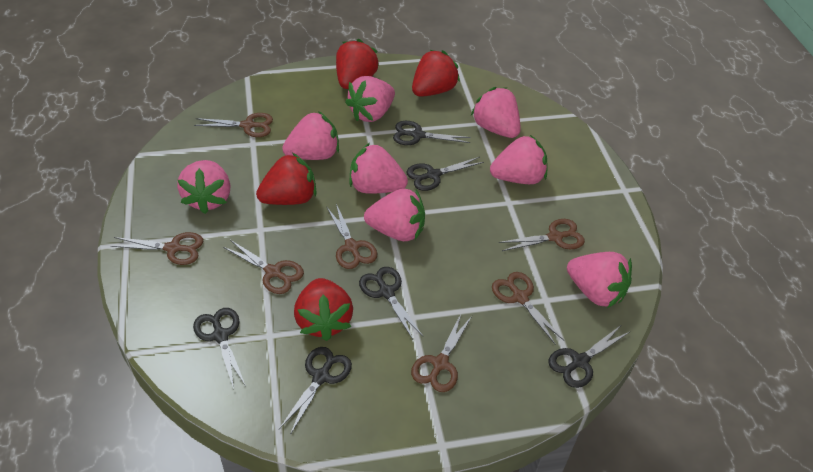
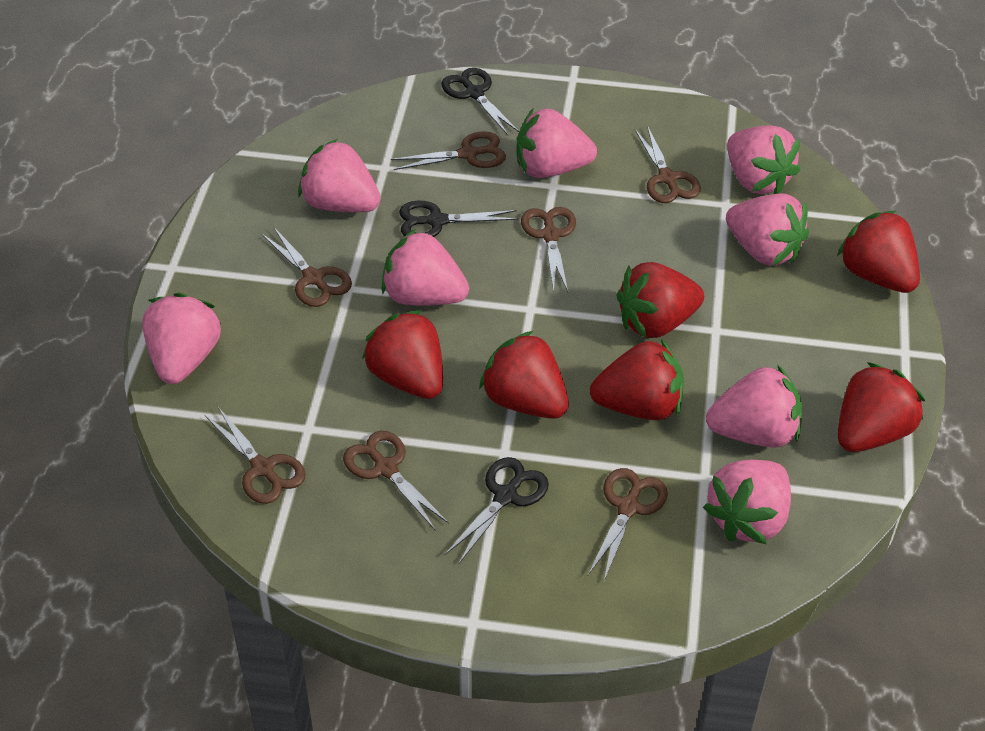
black scissors: [193,308,246,389] [279,347,352,435] [359,267,423,339] [393,121,471,145] [406,157,484,191] [548,325,630,388] = 6 -> [399,201,518,237] [441,68,519,135] [445,457,549,563] = 3
red strawberry: [256,153,317,205] [294,278,353,341] [336,39,379,89] [412,50,460,97] = 4 -> [362,310,443,399] [479,331,569,419] [590,339,684,420] [616,262,704,338] [837,211,920,293] [838,362,925,452] = 6

